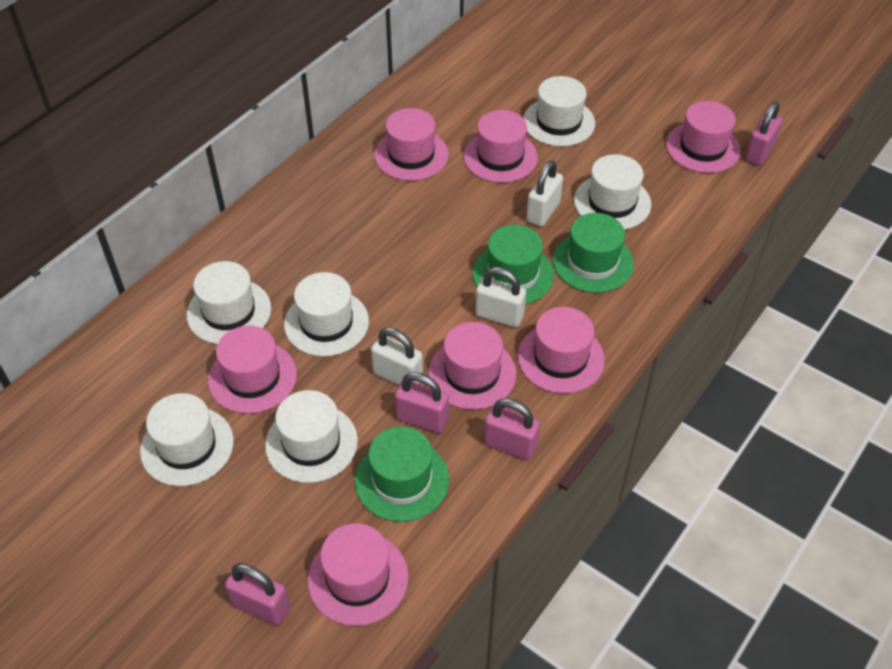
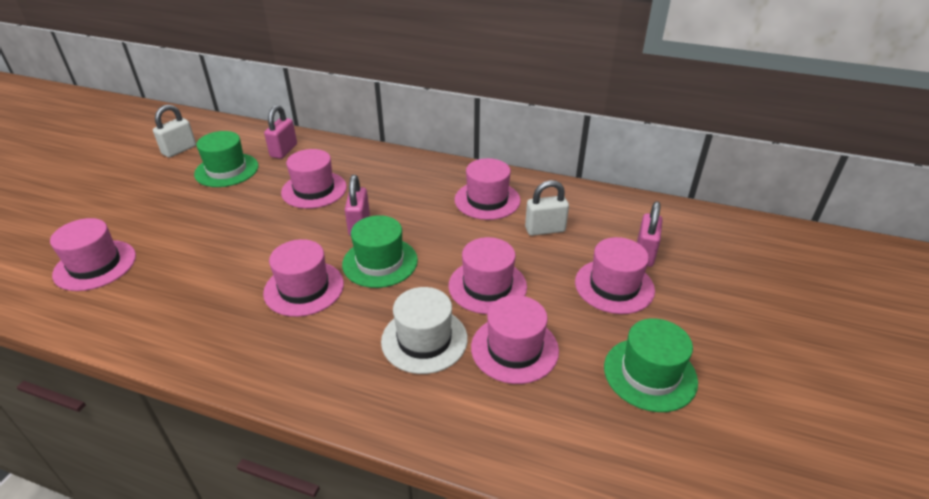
pink padlock: [225,563,290,626] [395,372,449,433] [484,398,540,460] [745,102,783,166] = 4 -> [264,105,297,159] [345,175,370,236] [637,202,662,267] = 3
white hat: [140,393,234,486] [187,261,271,344] [265,390,358,483] [284,272,369,357] [523,76,595,147] [574,154,651,230] = 6 -> [381,287,468,374] = 1
white padlock: [371,327,423,385] [475,267,526,328] [526,160,563,227] = 3 -> [153,104,196,157] [525,180,569,236] = 2

